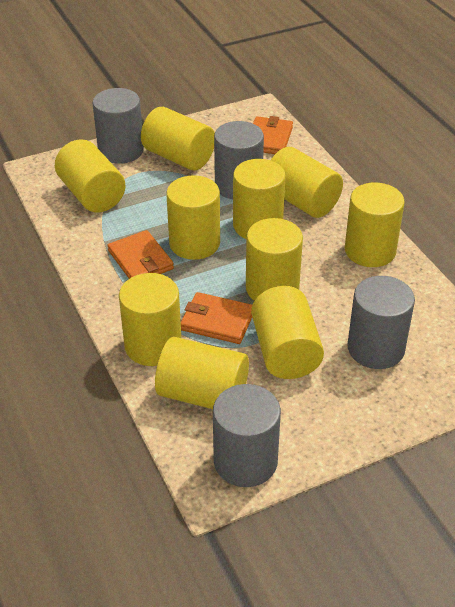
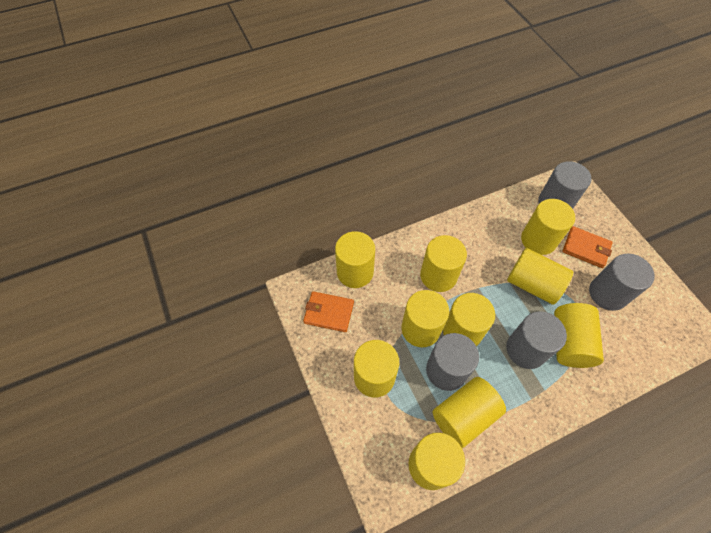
orange wallet: [107,230,174,279] [181,292,252,344] [253,116,293,154] = 3 -> [303,291,354,332] [562,226,613,268] = 2

